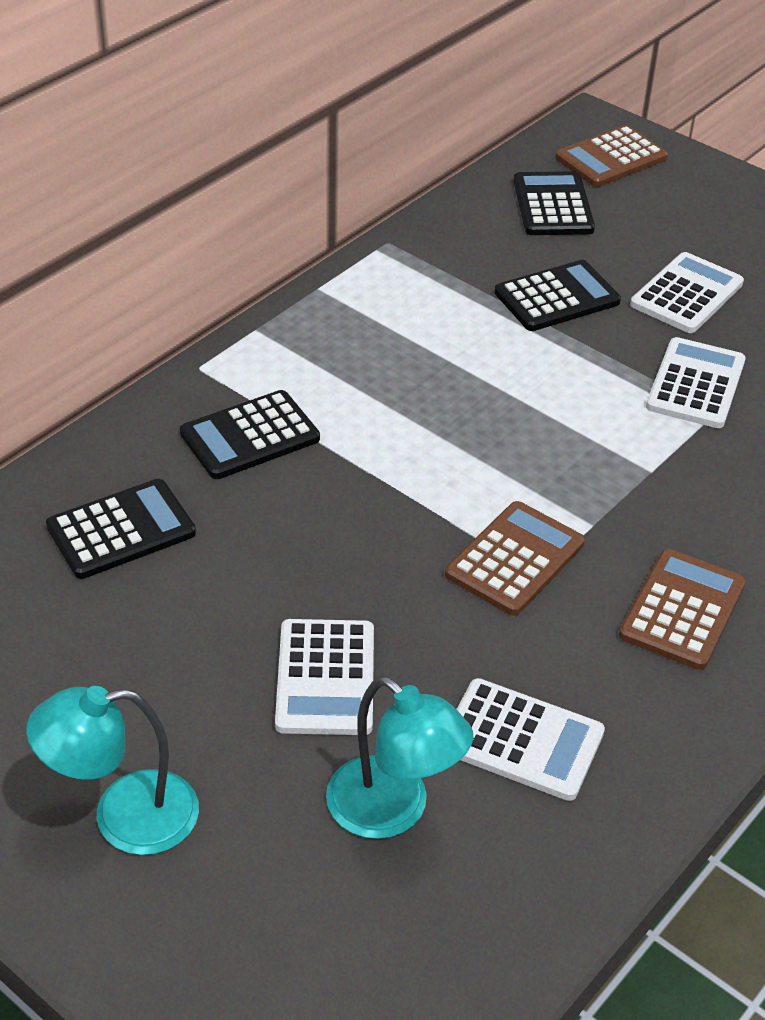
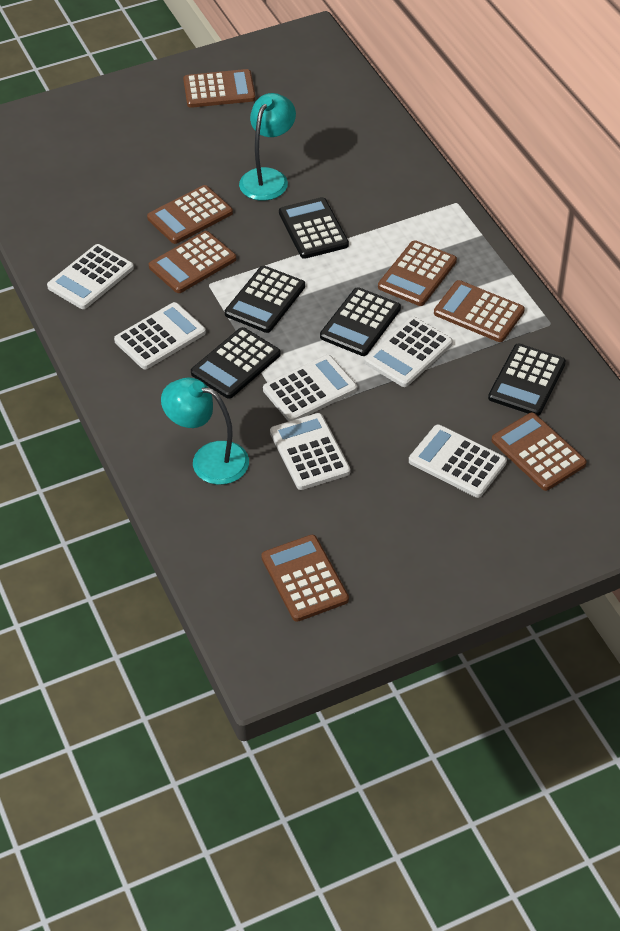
black calculator: [46,479,196,579] [180,390,320,479] [495,260,621,331] [513,171,595,235] = 4 -> [191,327,281,399] [225,266,305,333] [279,197,349,259] [320,287,401,356] [488,344,566,416] = 5
brown calculator: [445,501,585,616] [555,125,668,187] [619,549,746,670] = 3 -> [147,185,233,244] [149,231,236,293] [183,69,256,108] [261,535,349,622] [378,240,457,306] [434,280,525,342] [492,413,587,491] = 7
white calculator: [275,619,374,735] [456,678,605,801] [630,252,744,333] [646,337,746,428] = 4 -> [47,244,134,309] [114,302,206,369] [263,355,357,422] [270,413,350,490] [365,317,453,387] [409,424,507,498] = 6

